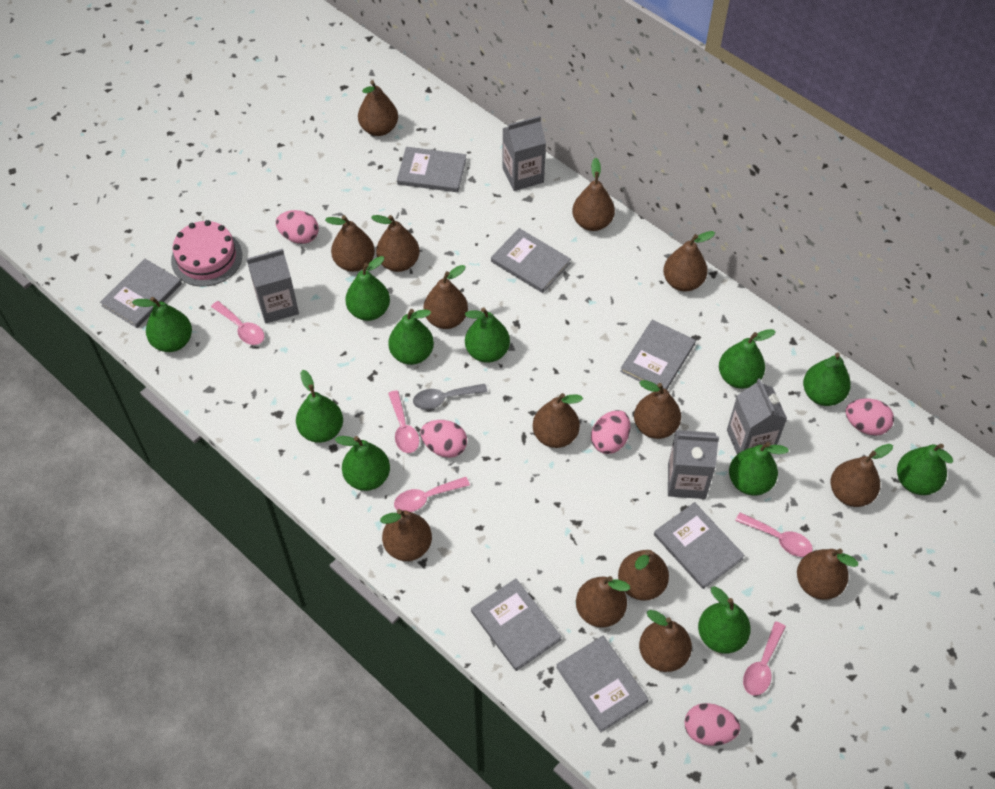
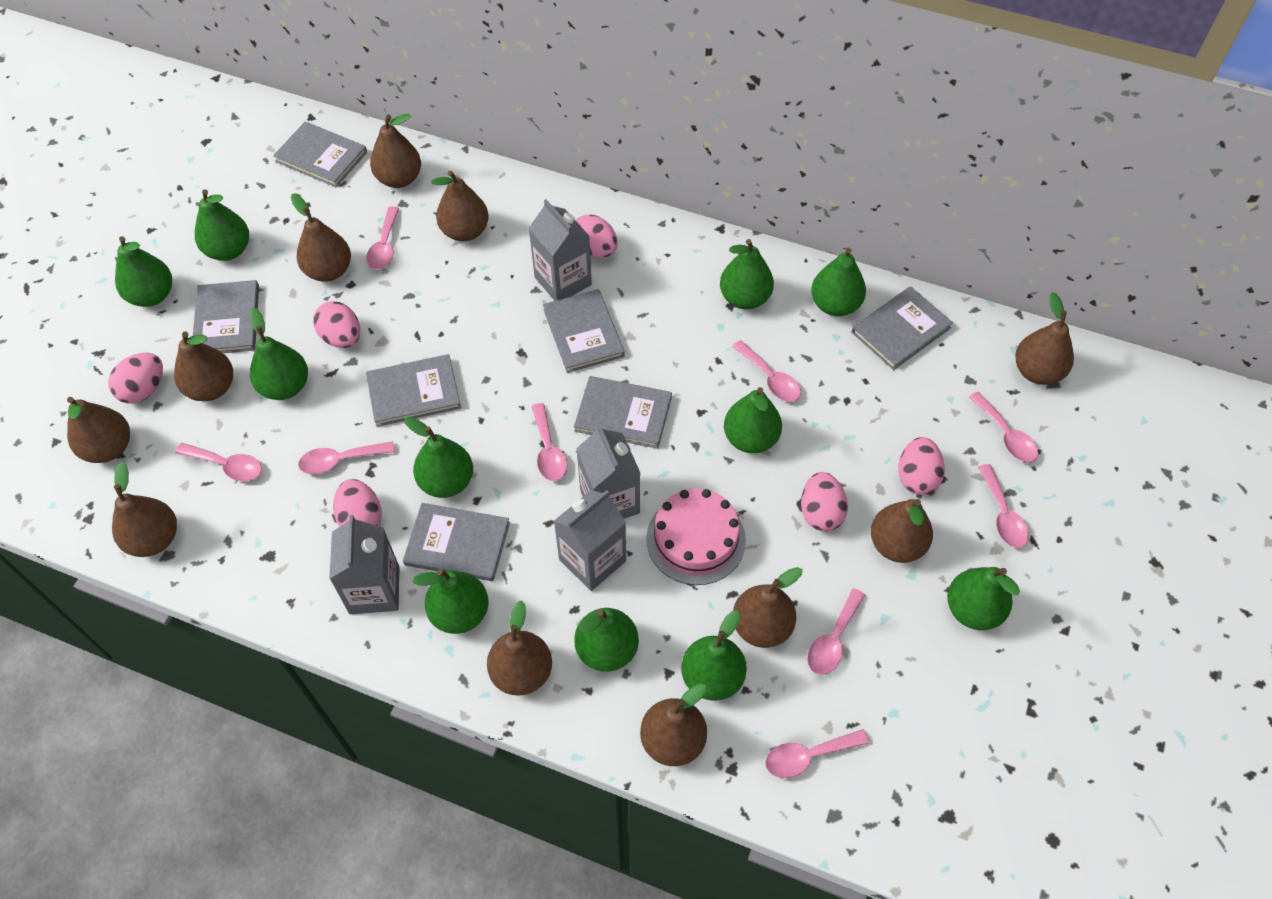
brown pear: [325,215,375,272] [358,80,398,136] [371,215,419,272] [380,509,432,561] [424,265,468,329] [533,393,583,448] [572,158,615,231] [576,576,630,628] [618,550,669,601] [634,380,681,439] [639,610,692,672] [663,231,715,291] [797,549,858,600] [831,444,893,507] = 14 -> [67,397,130,463] [112,462,177,557] [174,332,233,401] [291,194,351,282] [370,114,421,188] [431,170,489,242] [487,600,552,696] [640,684,707,766] [733,567,802,648] [871,499,933,563] [1015,292,1074,385] = 11
grey spoon: [413,384,487,409] = 1 -> none = 0
pink egg: [276,210,319,244] [420,420,467,458] [591,410,630,454] [685,703,740,746] [845,398,894,436] = 5 -> [108,353,163,404] [313,301,360,348] [333,479,382,527] [576,215,618,258] [801,472,848,532] [898,437,945,495] = 6
pink spoon: [211,301,264,345] [388,390,419,453] [394,477,470,512] [735,512,813,557] [743,621,786,696] = 5 -> [175,443,262,481] [298,441,395,474] [366,206,400,270] [532,403,567,481] [732,340,801,402] [765,729,869,778] [807,588,865,675] [969,391,1038,463] [978,464,1029,548] = 9

